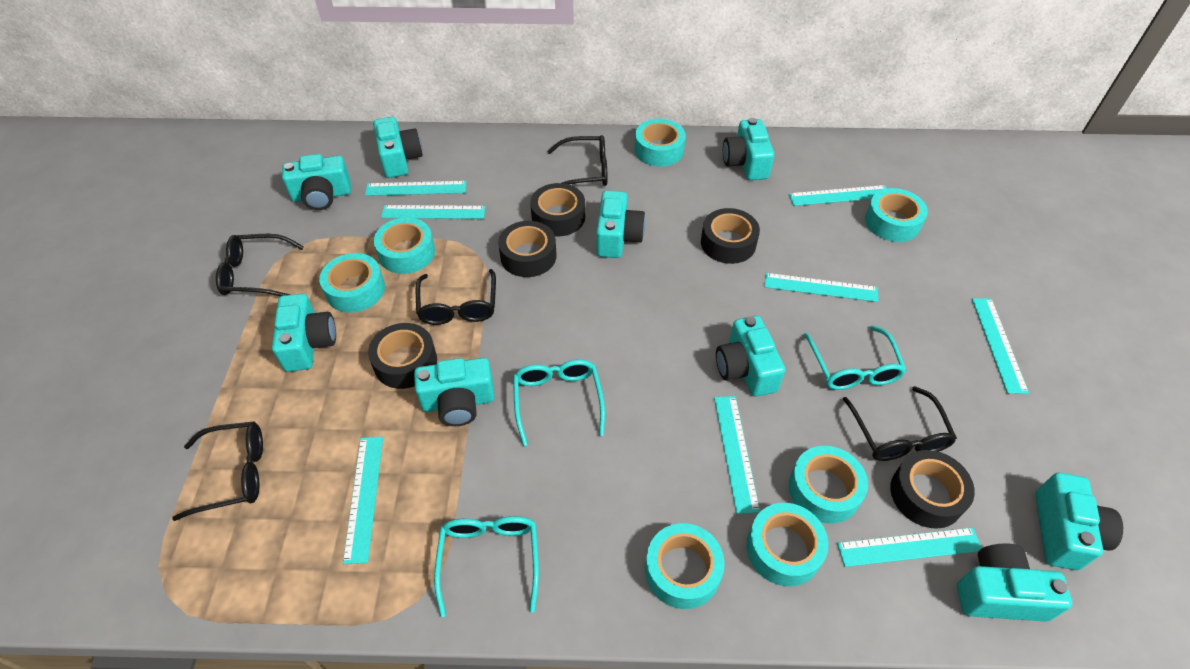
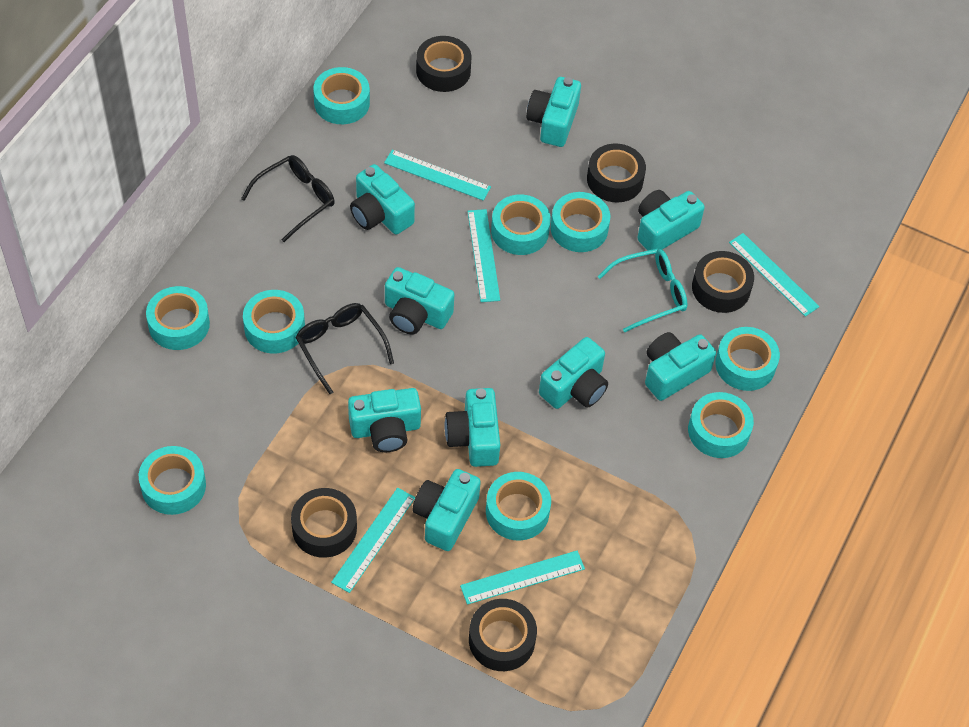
black glasses: [172,421,263,521] [216,234,304,296] [416,269,496,325] [547,135,608,186] [843,386,957,461] = 5 -> [241,155,335,242] [295,303,394,394] = 2
turquoise glasses: [434,516,539,617] [513,359,605,446] [804,326,907,390] = 3 -> [597,248,688,332] = 1
turquoise ruler: [343,437,383,564] [365,181,467,196] [381,205,486,219] [714,396,760,514] [765,273,879,302] [789,185,887,206] [837,528,982,567] [972,298,1029,394] = 8 -> [331,488,415,593] [384,149,491,201] [460,551,585,605] [468,209,500,302] [729,233,819,317] = 5
turquoise tape: [319,253,385,313] [374,217,435,274] [634,119,686,167] [645,523,725,609] [746,503,828,586] [789,446,868,523] [865,188,928,242] = 7 -> [139,446,206,515] [146,286,210,350] [243,290,305,353] [313,67,370,124] [486,472,551,541] [491,195,551,255] [551,192,610,252] [688,392,754,458] [715,327,780,391] = 9

